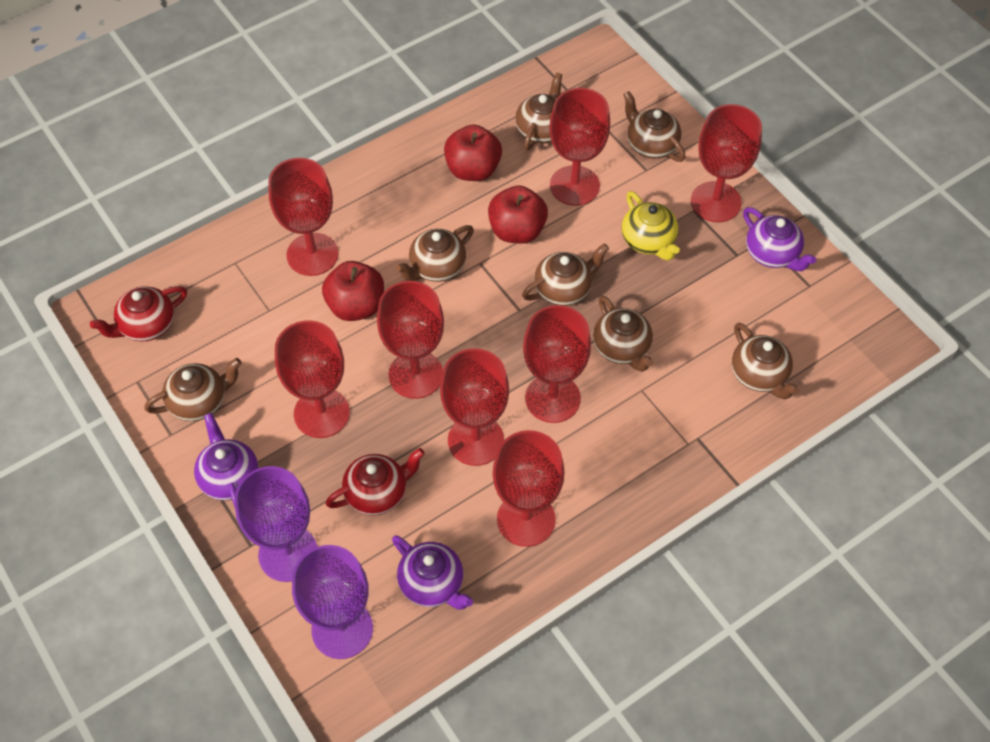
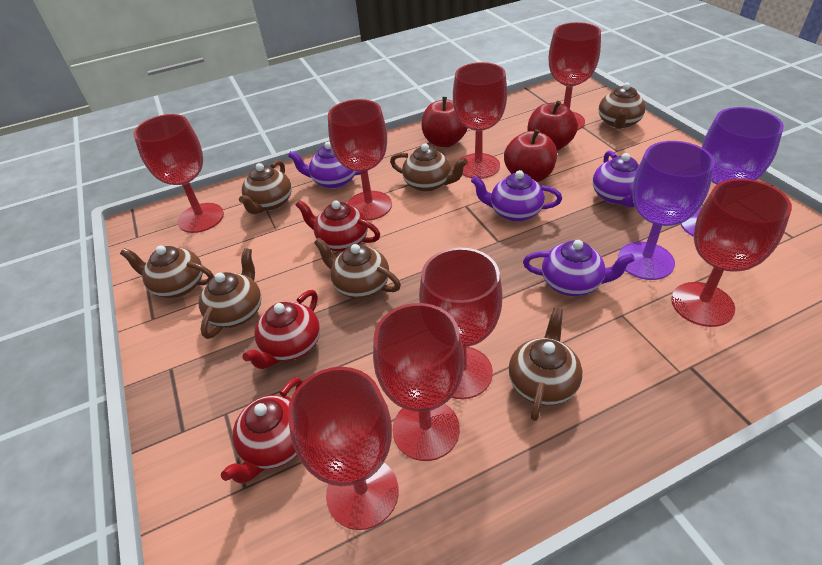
purple teapot: [194,413,259,507] [392,535,473,610] [743,207,816,271] = 3 -> [288,141,368,189] [471,170,562,222] [523,240,635,296] [593,151,639,207] = 4
red teapot: [90,286,187,341] [326,448,425,516] = 2 -> [221,377,303,484] [242,290,320,369] [296,200,380,252] = 3
yellow teapot: [622,191,680,261] = 1 -> none = 0

